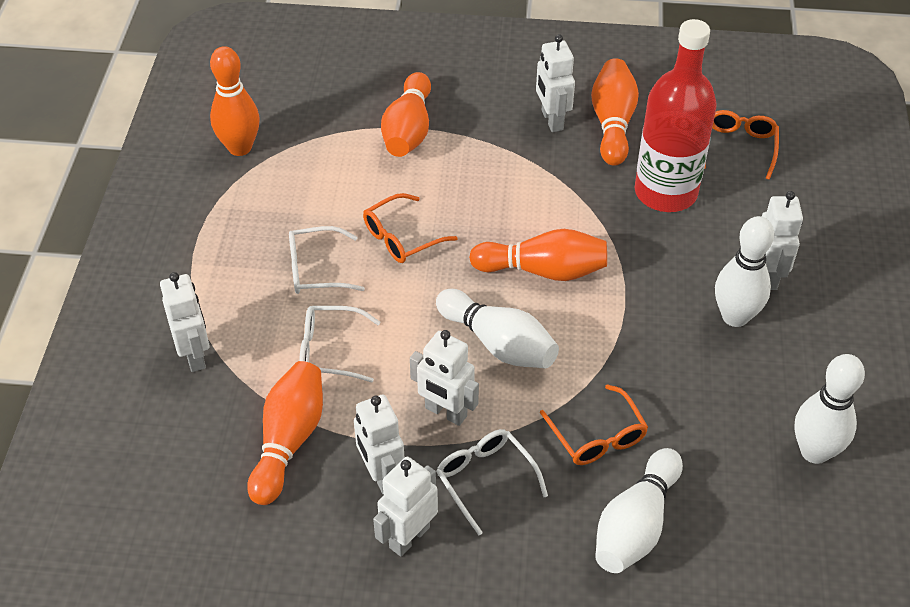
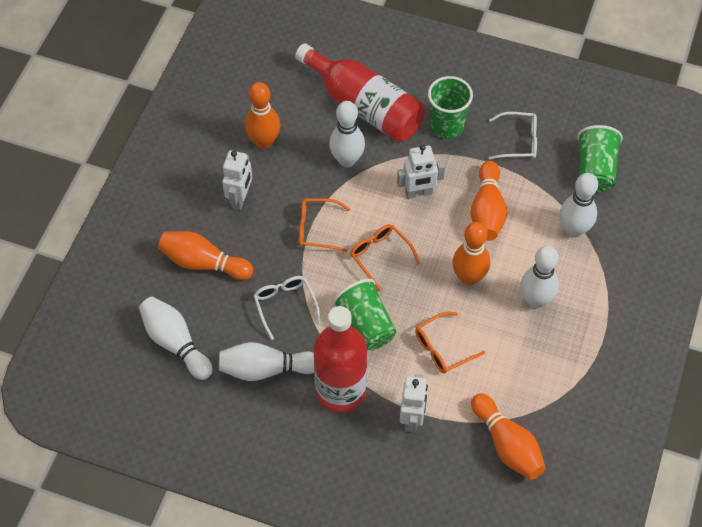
green cup: none = 0 -> [333,279,396,350] [428,76,473,139] [577,125,623,192] = 3
red bottle: [635,19,717,212] = 1 -> [295,43,425,142] [314,306,367,413] = 2
white bowling pin: [436,289,559,368] [595,448,683,573] [715,216,774,327] [794,354,865,464] = 4 -> [139,296,213,380] [219,342,314,381] [329,101,365,167] [520,246,559,308] [560,173,598,238] = 5
white glasses: [289,226,365,294] [299,306,380,383] [436,429,548,535] = 3 -> [253,276,321,340] [489,112,537,160] = 2
white robot: [160,272,210,372] [354,395,404,495] [373,457,438,557] [410,330,479,426] [536,34,575,132] [762,191,803,290] = 6 -> [222,150,252,210] [397,144,445,199] [400,374,428,433] = 3

